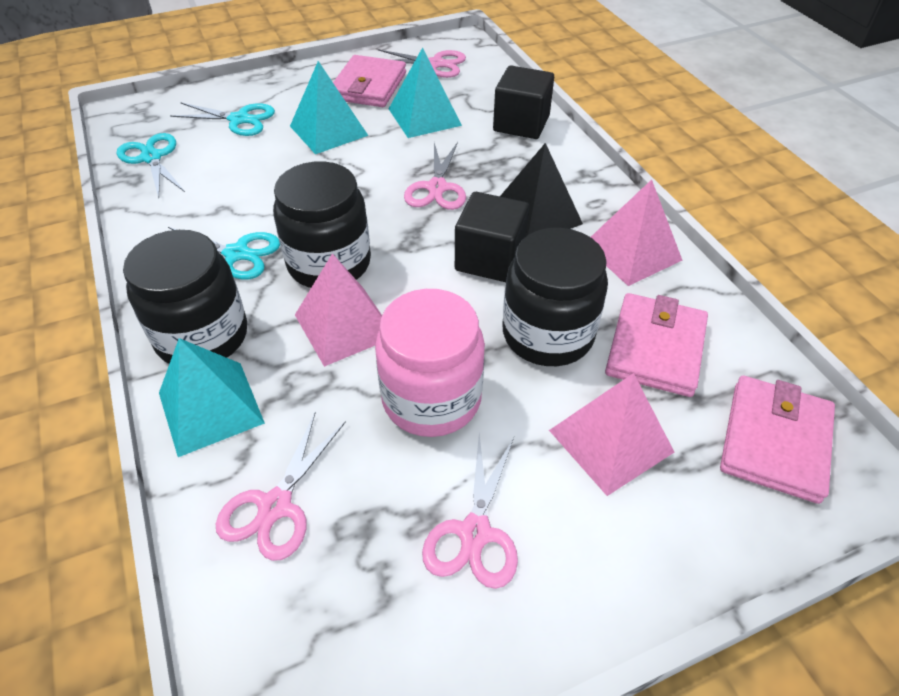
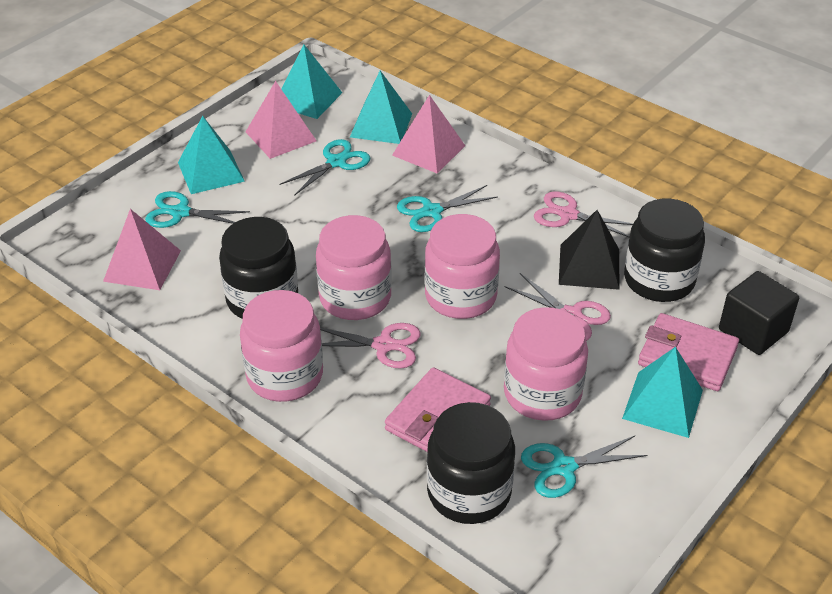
black cube: [455,192,529,282] [493,66,554,139] = 2 -> [719,271,799,355] = 1
pink jar: [375,289,485,437] = 1 -> [240,290,323,402] [316,215,392,320] [425,214,500,319] [504,307,588,421] = 4
pink scissors: [216,412,346,561] [378,49,466,78] [404,142,466,210] [422,434,518,589] = 4 -> [320,323,421,369] [505,273,611,341] [534,191,633,238] = 3
pink wallet: [333,55,406,107] [605,293,708,397] [720,376,835,504] = 3 -> [385,367,491,452] [638,313,739,391] = 2
turquoise pyramid: [159,338,265,457] [290,61,368,154] [389,47,462,138] = 3 -> [178,116,245,194] [282,45,342,119] [350,71,412,144] [622,347,703,438] = 4
turquoise scissors: [117,133,185,198] [168,227,280,280] [170,102,275,136] = 3 -> [145,191,250,228] [279,139,370,196] [397,185,498,232] [521,436,648,498] = 4

